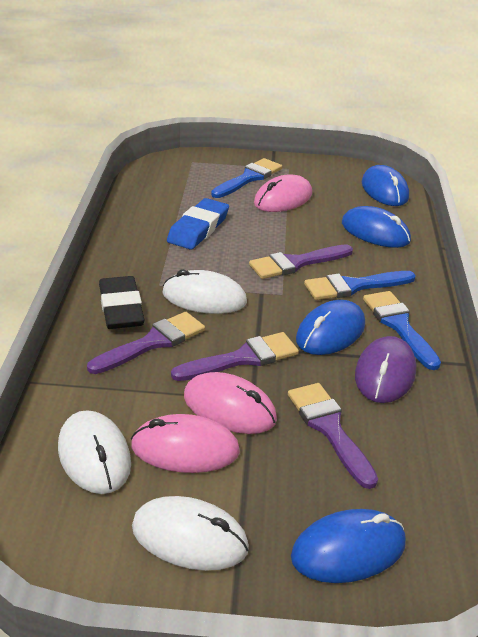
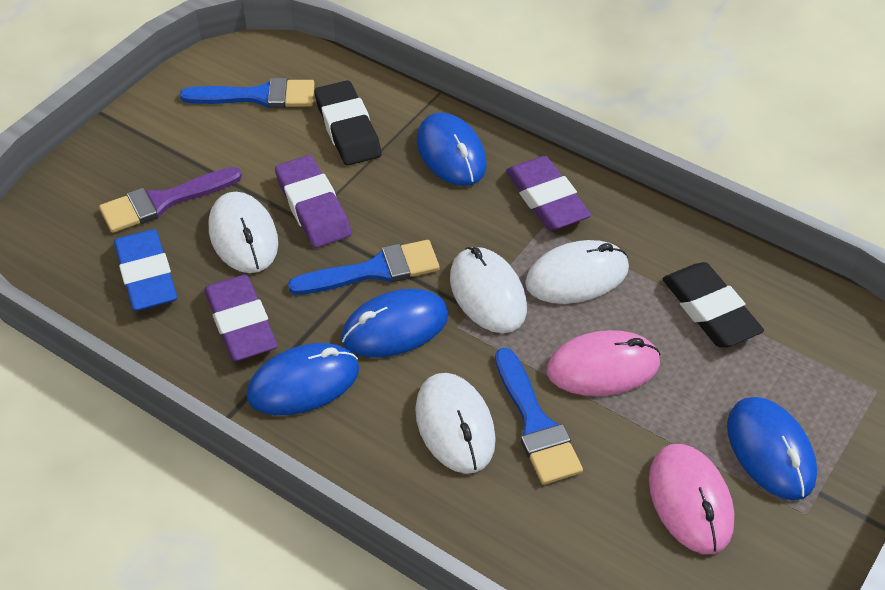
black eraser: [99,276,145,329] = 1 -> [315,80,382,166] [662,262,764,348] = 2
pink mouse: [131,414,240,473] [184,372,277,434] [254,174,312,212] = 3 -> [547,330,661,396] [649,444,734,554] = 2
purple brush: [87,312,205,374] [171,332,299,381] [249,244,353,279] [288,383,378,489] = 4 -> [99,167,242,233] = 1
purple eraser: none = 0 -> [204,274,278,361] [275,155,351,248] [506,156,591,231] = 3
purple mouse: [355,336,416,403] = 1 -> none = 0
white mouse: [58,410,131,494] [132,496,249,571] [162,269,247,314] = 3 -> [209,192,278,273] [415,373,496,474] [450,247,527,333] [525,240,629,304] = 4

